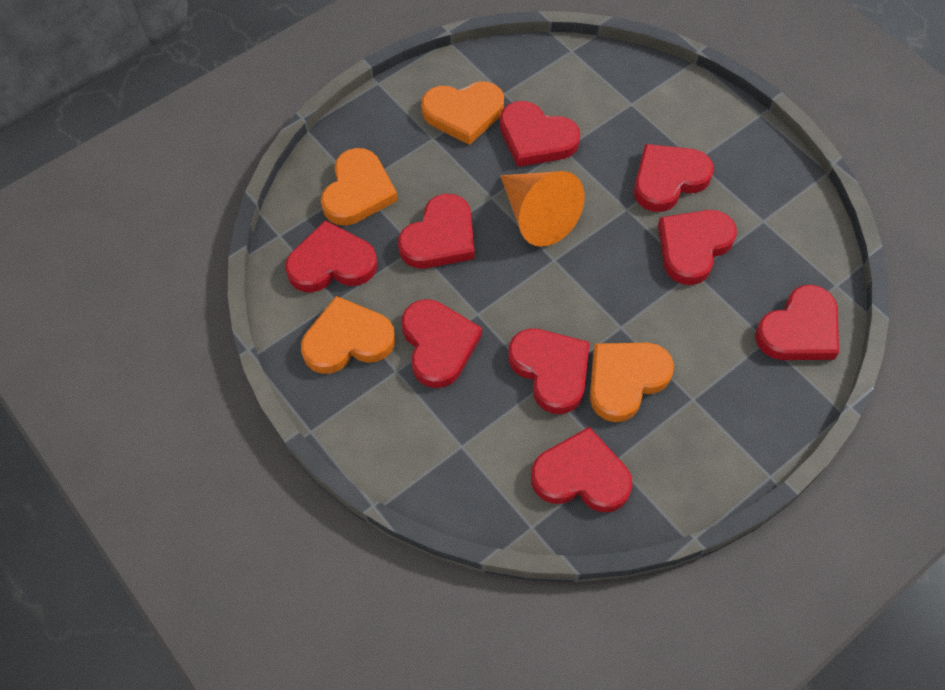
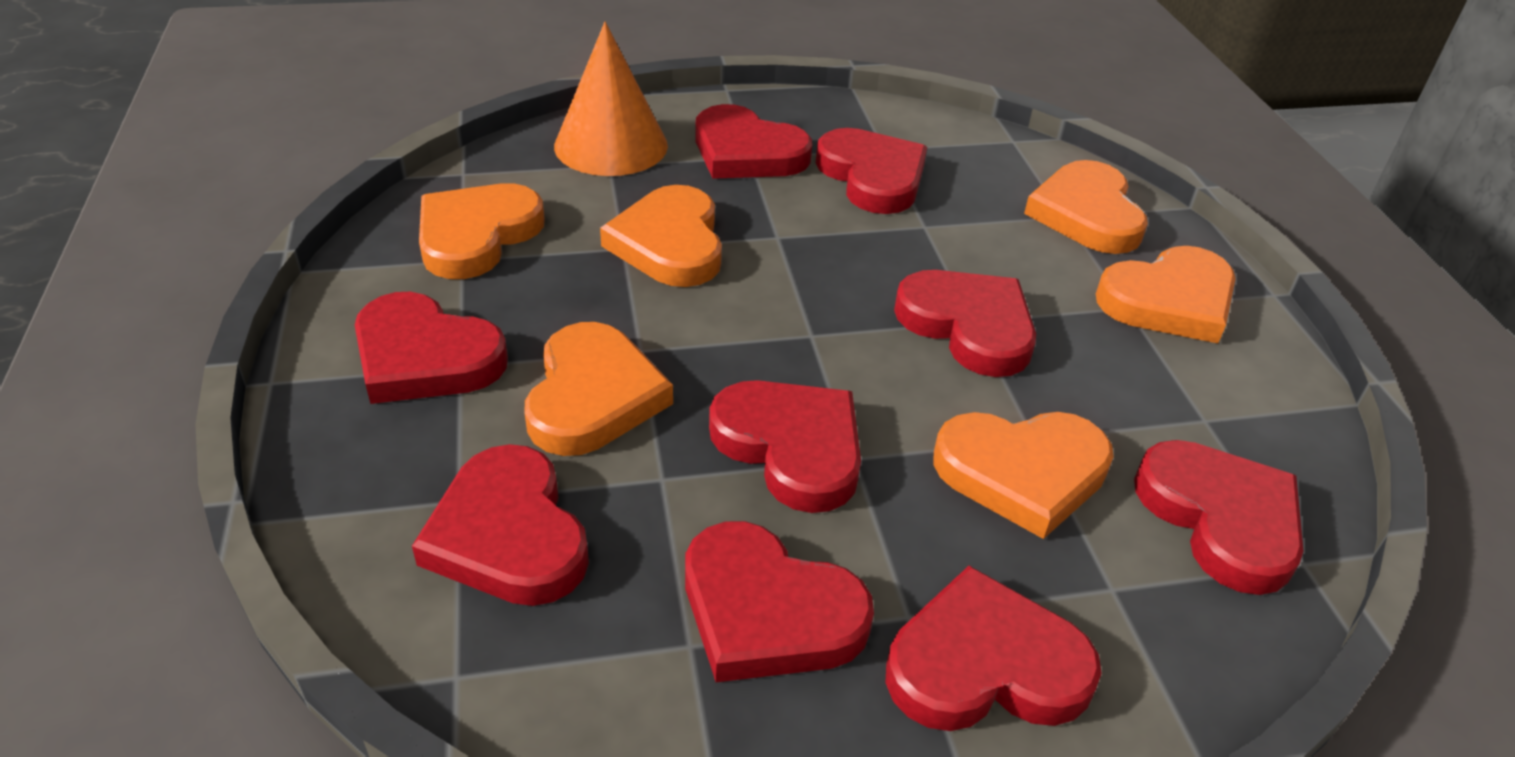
orange heart: [301,296,395,374] [321,148,398,226] [421,81,504,145] [590,343,674,422] = 4 -> [419,183,545,279] [524,322,673,456] [600,185,722,287] [934,412,1114,539] [1024,160,1148,254] [1096,246,1236,343] = 6

